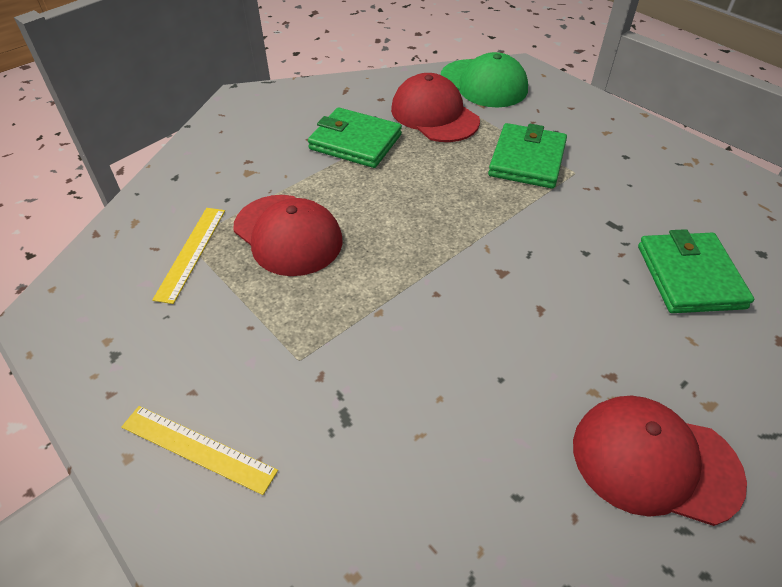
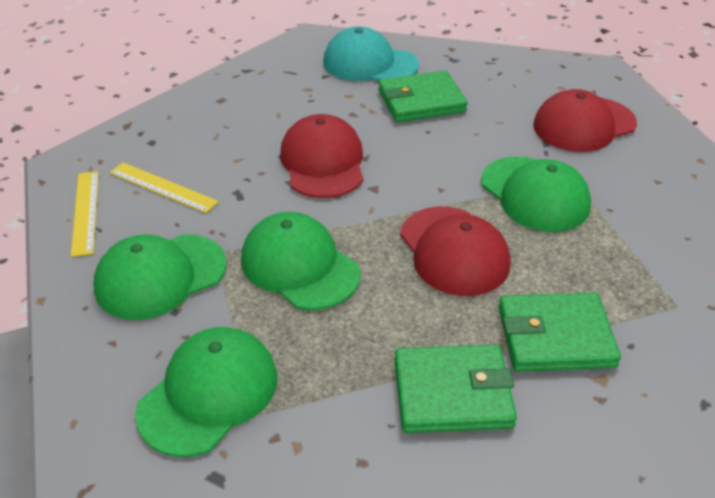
green cap: [441,52,528,107] = 1 -> [93,234,227,320] [135,327,277,457] [241,212,361,310] [481,157,591,232] = 4
turquoise cap: none = 0 -> [323,26,419,81] = 1

